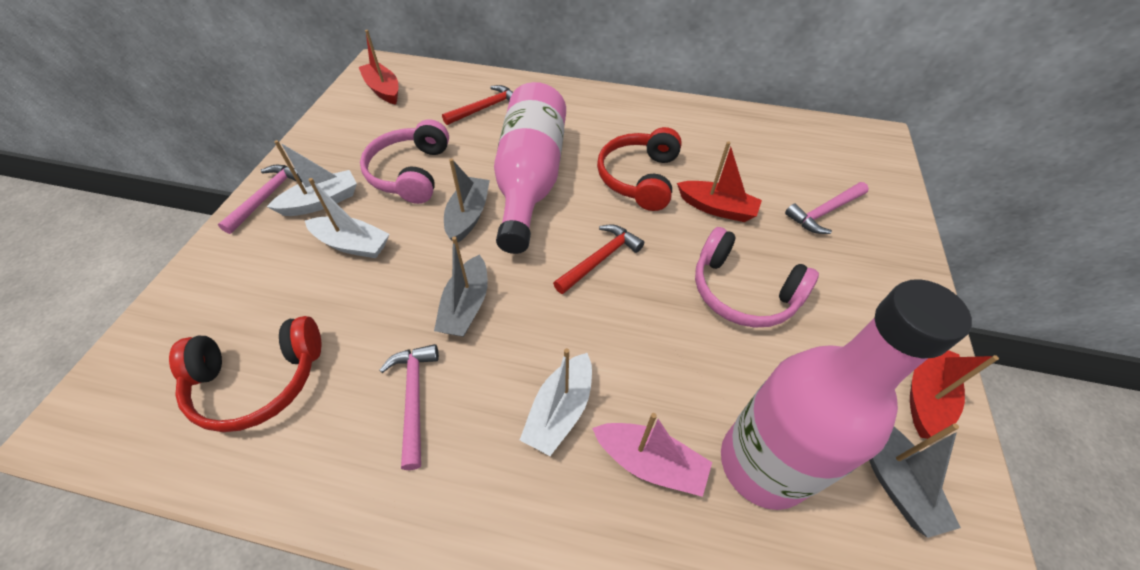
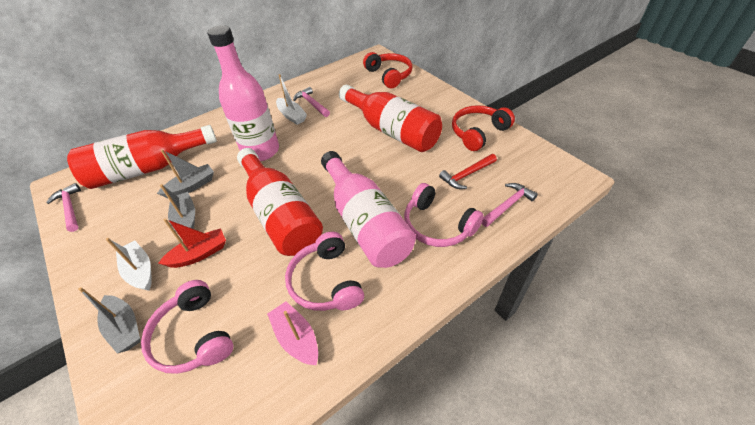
pink headphones: [360,119,449,204] [695,227,819,328] = 2 -> [141,280,233,374] [285,232,364,311] [404,183,484,247] = 3
red boat: [359,30,398,105] [677,141,762,222] [910,350,999,439] = 3 -> [158,219,226,268] = 1
red bottle: none = 0 -> [67,125,217,189] [237,148,323,256] [339,85,442,152] = 3
red hammer: [442,85,513,125] [553,224,644,294] = 2 -> [439,154,497,189] = 1
white boat: [267,140,357,216] [305,178,390,258] [520,348,592,456] = 3 -> [106,238,152,291] [276,74,307,125] = 2

